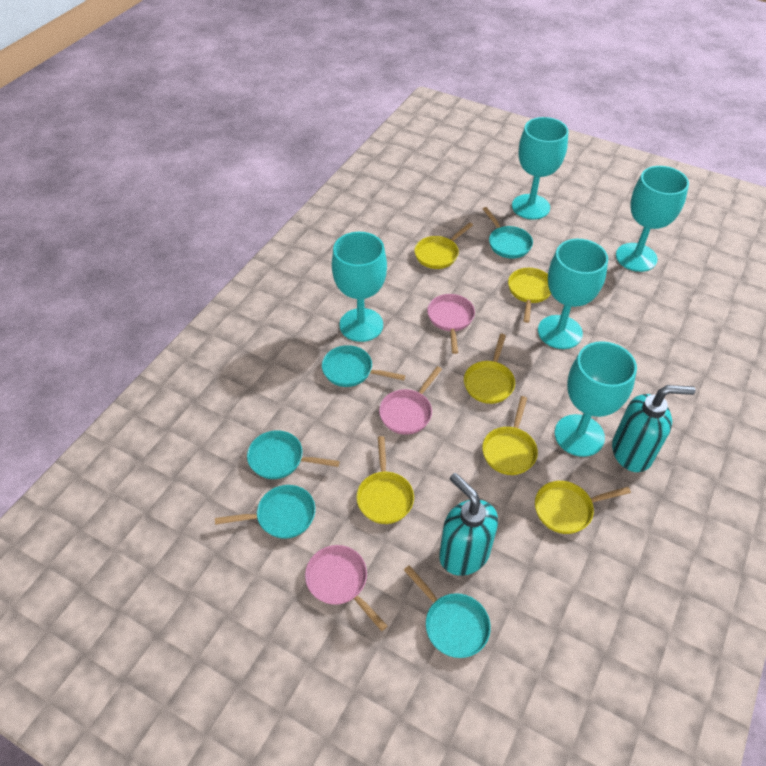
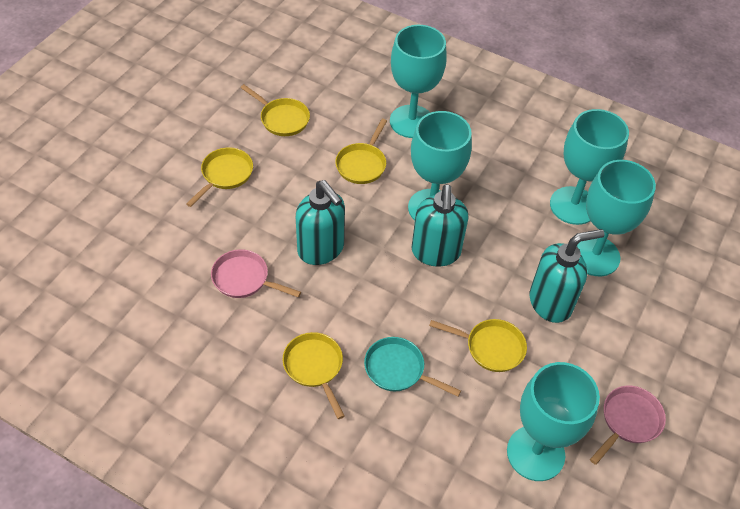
pink pan: [305,545,387,631] [379,366,442,435] [427,294,475,354] = 3 -> [211,249,301,298] [590,386,666,465] = 2
turquoise pan: [215,485,316,539] [247,430,340,479] [322,345,405,387] [404,565,491,658] [483,207,533,259] = 5 -> [364,337,461,397] = 1
turquoise soap dispenser: [439,473,498,576] [612,385,696,472] = 2 -> [296,180,345,265] [412,184,469,266] [530,229,605,323] = 3
yellow pan: [356,436,414,524] [414,222,473,269] [464,334,515,404] [482,396,538,475] [508,268,551,323] [535,481,631,534] = 6 -> [186,147,253,207] [240,84,310,136] [283,332,345,419] [335,119,387,184] [429,319,527,372] = 5

